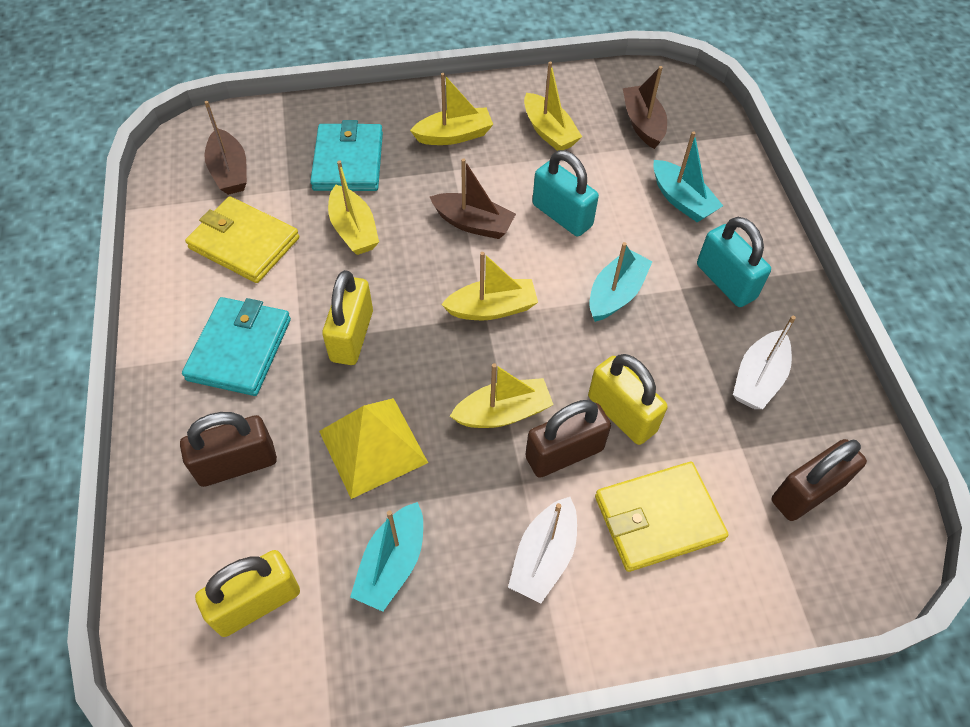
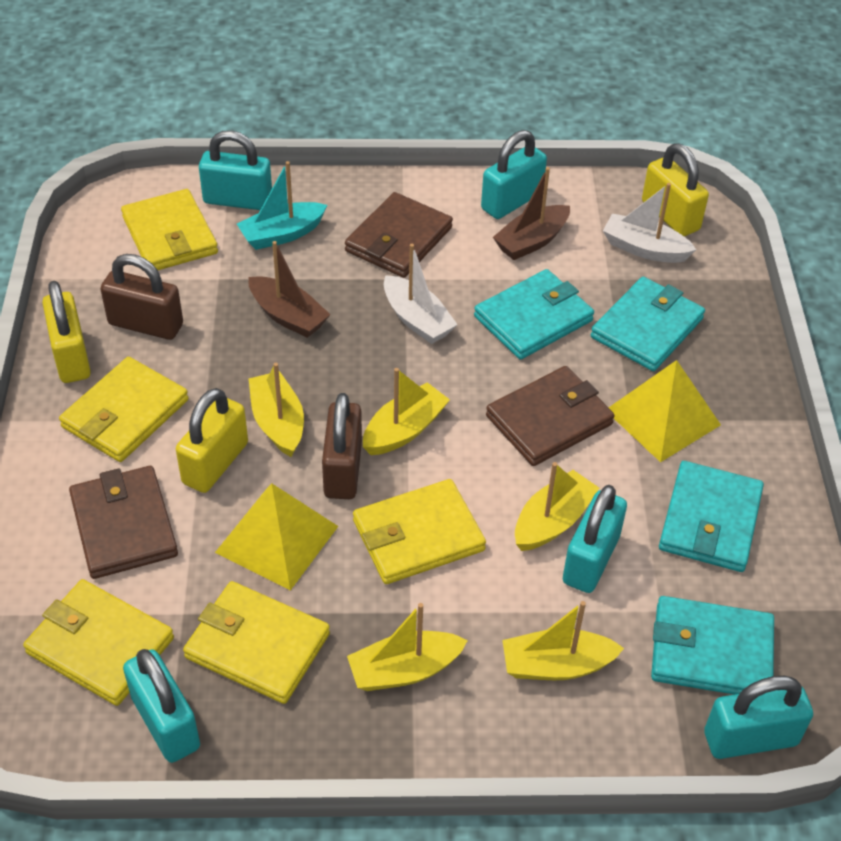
brown boat: [204,101,247,195] [430,158,516,239] [623,66,667,149] = 3 -> [249,241,331,338] [493,167,570,260] = 2
brown padlock: [180,412,277,487] [525,400,611,478] [772,439,867,521] = 3 -> [100,254,183,340] [322,393,362,499] = 2
brown wallet: none = 0 -> [69,466,178,579] [345,192,453,278] [486,366,614,466] = 3
turquoise boat: [350,502,423,612] [589,242,653,322] [653,131,723,222] = 3 -> [237,161,327,250] = 1
turquoise padlock: [532,150,599,236] [697,217,771,307] = 2 -> [123,649,200,763] [199,130,272,210] [481,130,547,219] [563,485,627,593] [704,676,813,759] = 5
turquoise wallet: [182,297,291,396] [310,120,383,191] = 2 -> [474,269,594,360] [591,276,705,371] [651,596,774,695] [659,461,764,572] = 4
yellow pyramid: [319,398,428,499] = 1 -> [215,483,338,591] [609,360,721,462] = 2
yellow wallet: [185,196,299,283] [595,462,729,572] = 2 -> [23,579,174,706] [59,357,188,462] [121,189,218,270] [183,581,330,704] [353,479,486,584] = 5

